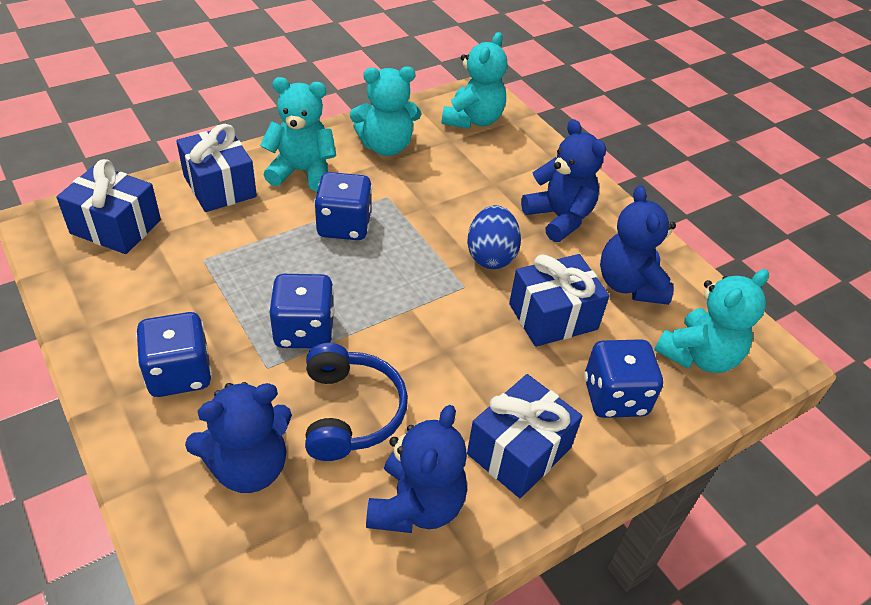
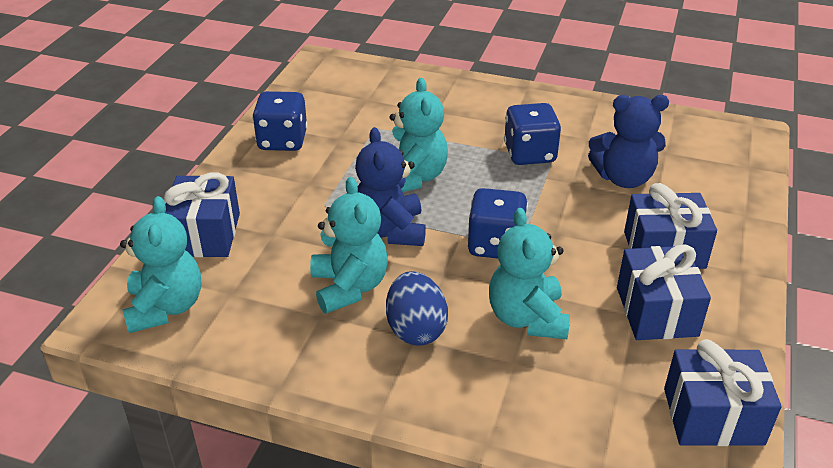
blue dice: [136,312,212,397] [270,274,335,348] [314,172,372,240] [584,339,663,418] = 4 -> [252,91,308,151] [467,188,528,259] [504,103,561,165] = 3
blue headphones: [305,343,408,461] = 1 -> none = 0
blue teddy bear: [185,382,292,493] [366,405,467,533] [521,119,606,242] [600,185,676,305] = 4 -> [355,127,426,246] [588,95,669,188] = 2

